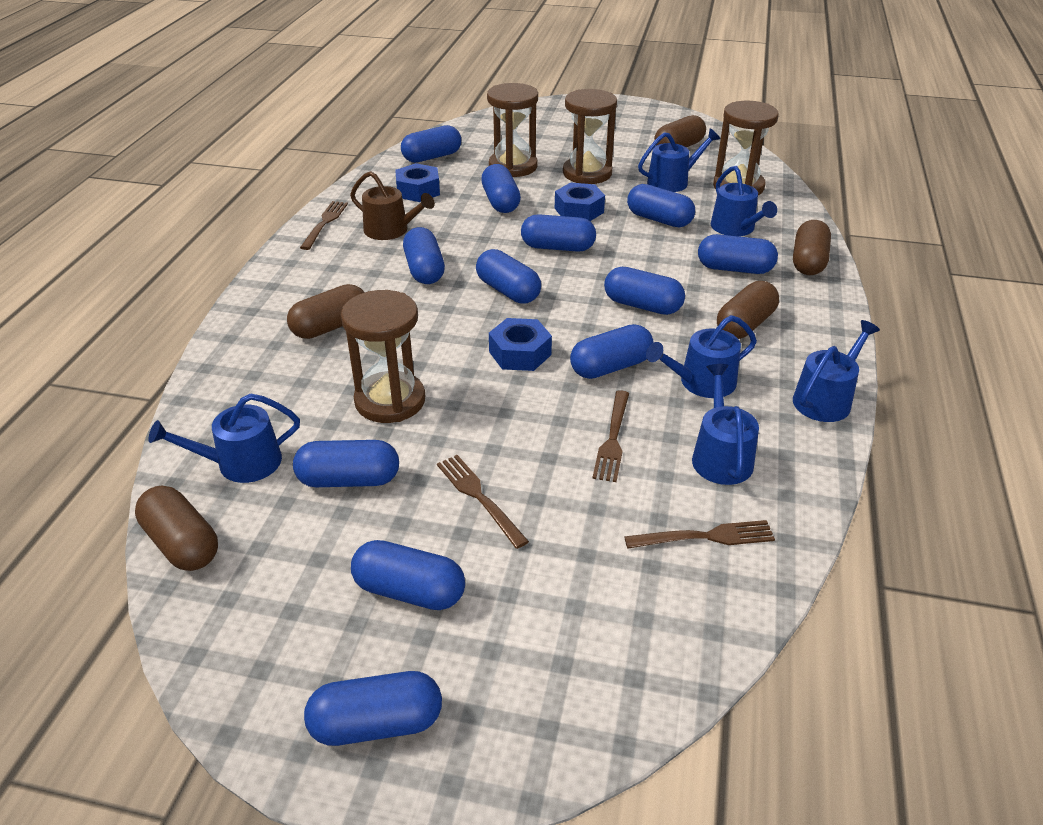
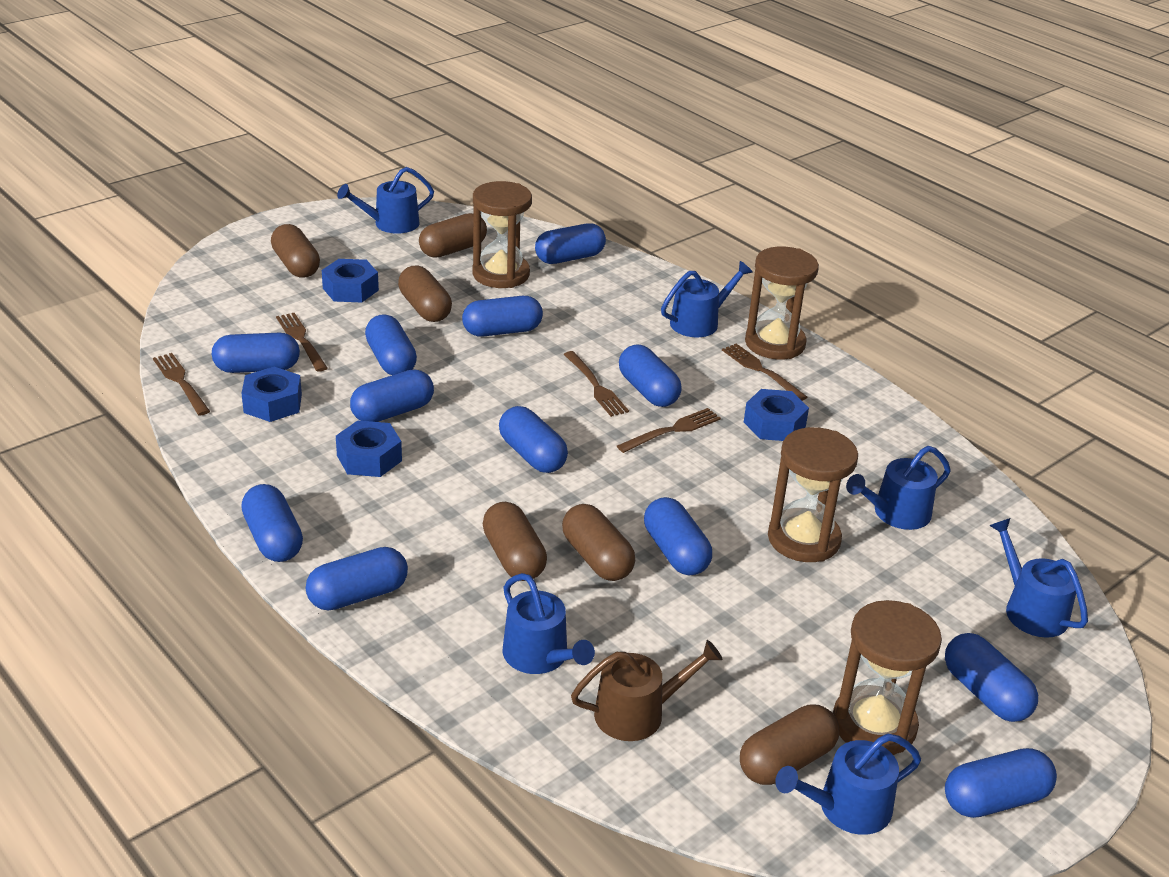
blue nut: [395,163,440,202] [489,318,552,371] [555,182,605,221] = 3 -> [242,367,302,422] [322,259,379,302] [336,421,402,477] [744,389,809,441] = 4
brown capsule: [135,486,218,571] [287,284,365,339] [654,115,706,147] [717,281,779,339] [793,220,831,275] = 5 -> [271,224,320,278] [398,266,452,322] [419,213,487,258] [483,502,547,581] [562,504,635,581] [740,704,839,785] = 6
brown fork: [300,201,348,250] [437,455,529,549] [592,390,629,482] [624,520,775,549] = 4 -> [153,353,210,416] [276,313,328,372] [564,351,629,417] [617,408,721,453] [722,344,807,401] = 5

